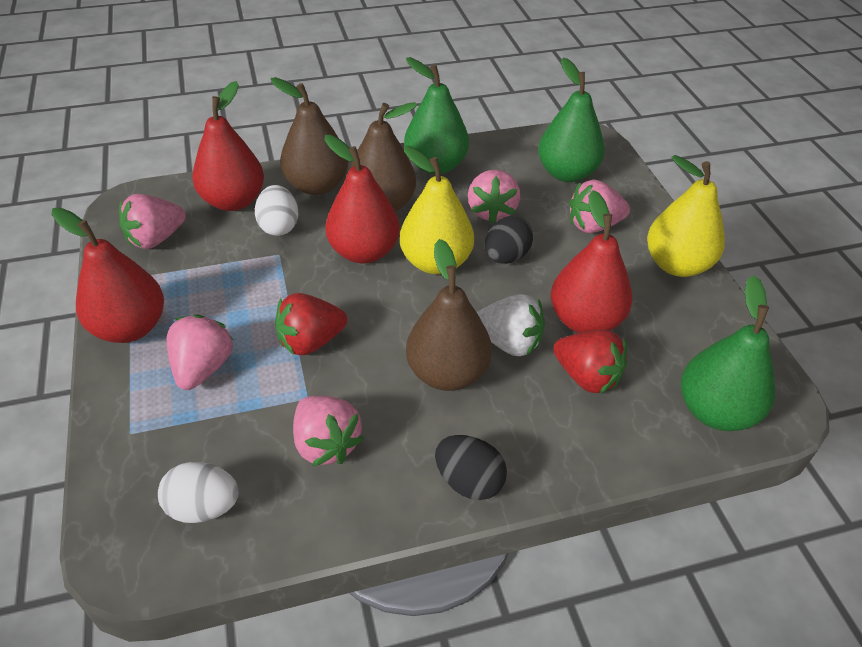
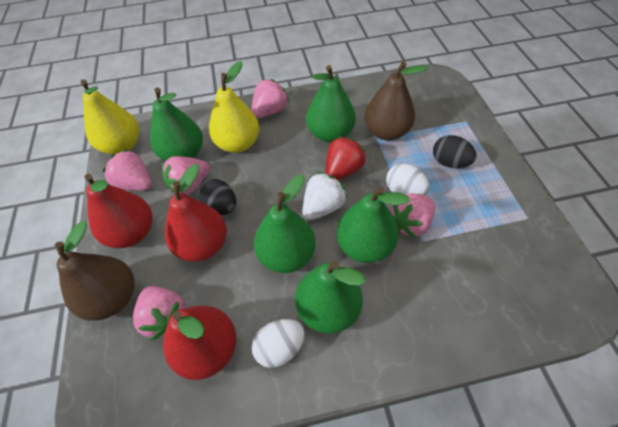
brown pear: [271,77,348,195] [349,102,418,212] [406,239,492,391] = 3 -> [55,221,135,321] [365,61,428,140] = 2
green pear: [404,57,469,174] [538,58,605,182] [681,275,776,431] = 3 -> [150,88,203,161] [254,175,316,273] [295,261,365,333] [306,65,356,142] [337,186,410,263] = 5
red pear: [51,207,164,343] [192,81,264,211] [325,135,400,263] [551,190,633,333] = 4 -> [84,174,152,248] [163,306,236,380] [165,164,227,262] = 3
red strawberry: [275,293,347,355] [553,330,627,394] = 2 -> [326,136,366,180] = 1

